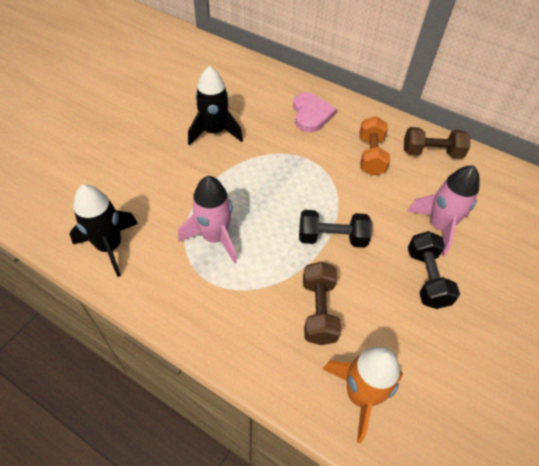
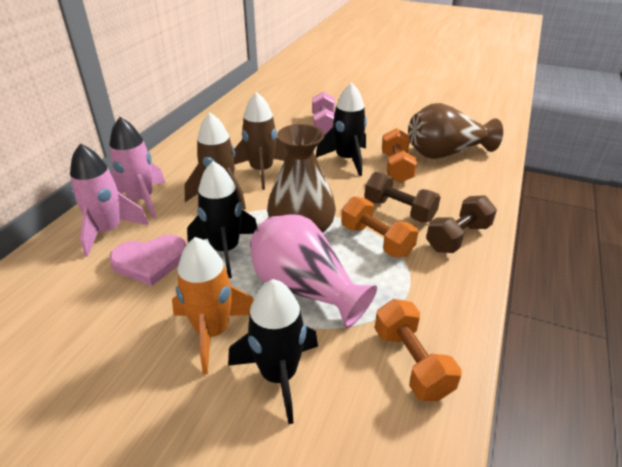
black dumbbell: [299,210,372,248] [408,231,460,309] = 2 -> none = 0
black rocket: [69,185,138,277] [188,66,243,145] = 2 -> [187,161,257,278] [228,279,318,424] [316,82,367,176] = 3
brown rocket: none = 0 -> [184,113,246,210] [234,92,288,190] = 2
brown vase: none = 0 -> [267,124,336,233] [408,103,503,159] = 2
orange dumbbell: [360,116,390,176] = 1 -> [341,196,418,257] [375,299,462,401] [382,128,417,183] = 3
pink dumbbell: none = 0 -> [312,92,335,135] = 1
pink vase: none = 0 -> [250,214,377,328] = 1

